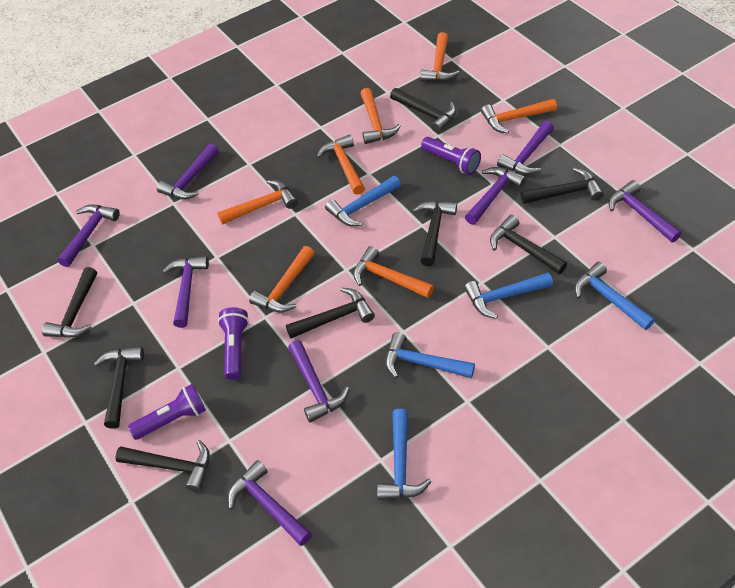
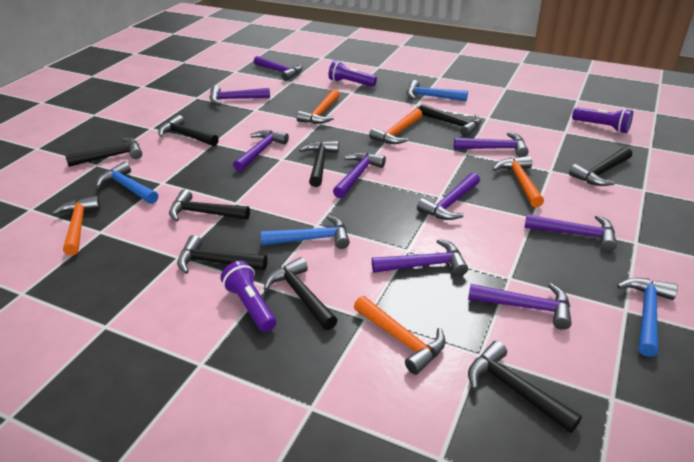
black hammer: [42,267,97,338] [94,346,144,429] [115,440,210,492] [286,287,375,339] [390,88,456,133] [412,201,457,266] [490,215,567,274] [521,168,604,204] = 8 -> [65,138,142,167] [158,115,219,146] [169,189,250,222] [177,235,268,274] [264,257,337,330] [299,141,339,187] [419,104,481,137] [468,341,582,433] [569,147,632,186] = 9
blue hammer: [325,176,401,226] [377,409,431,500] [385,332,475,378] [464,273,553,319] [574,262,655,330] = 5 -> [96,161,158,204] [261,215,350,249] [406,80,468,101] [617,278,678,357] = 4
orange hammer: [217,180,298,225] [249,246,315,313] [316,135,365,195] [353,246,434,298] [360,88,401,144] [420,32,459,82] [481,99,557,133] = 7 -> [52,196,101,256] [296,89,340,124] [354,296,445,375] [369,108,423,144] [493,156,544,207] = 5
purple hammer: [57,205,120,267] [157,144,219,200] [163,256,209,328] [228,460,312,546] [288,340,349,423] [465,167,526,225] [497,121,554,175] [608,180,681,242] = 8 -> [210,86,270,105] [233,130,289,172] [254,56,303,81] [333,152,386,198] [372,239,468,276] [417,172,480,220] [454,132,529,157] [468,283,572,330] [525,214,617,251] = 9

